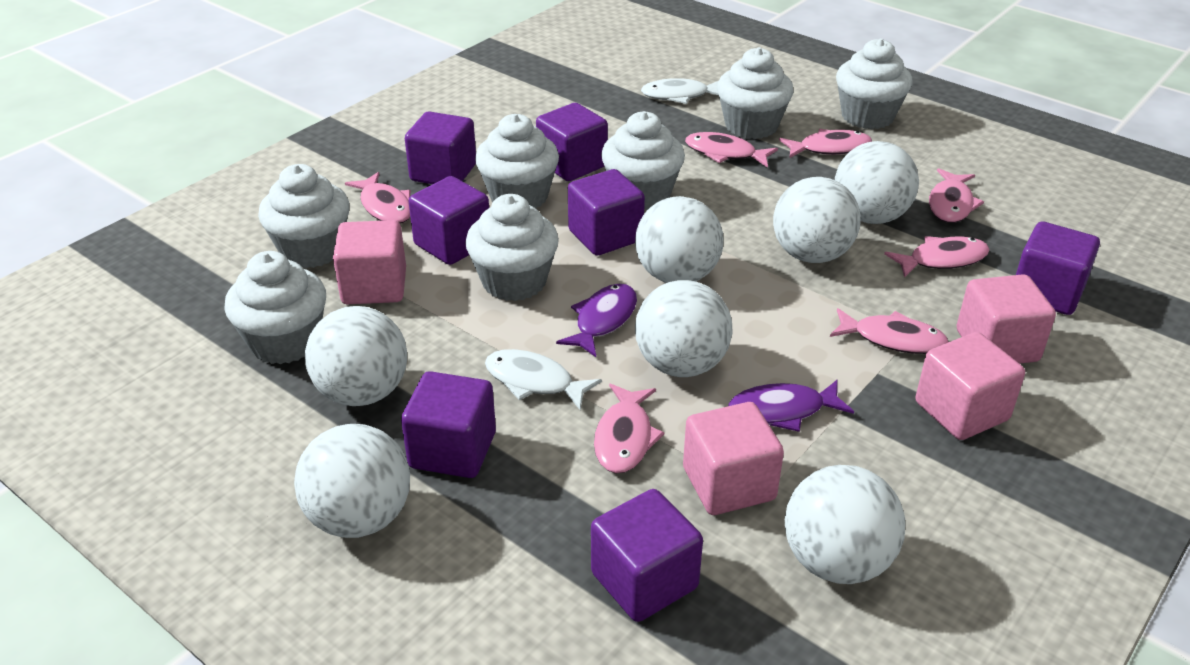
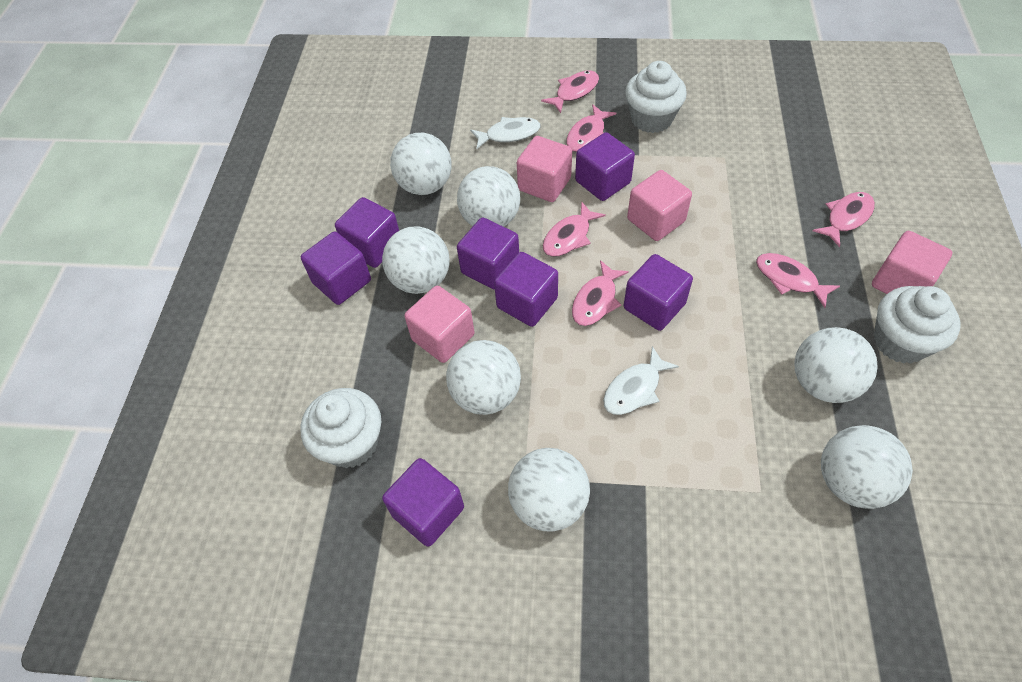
pink fish: [345,172,411,223] [594,384,665,473] [685,132,778,168] [779,129,872,158] [830,308,949,354] [884,236,990,278] [929,168,984,223] = 7 -> [541,71,599,113] [543,202,606,257] [566,104,616,152] [572,260,629,326] [756,253,840,308] [812,192,875,247] = 6
purple fish: [556,284,637,357] [728,380,854,432] = 2 -> none = 0
white cupcake: [224,251,326,364] [258,164,350,268] [465,194,559,301] [475,114,559,208] [601,111,685,210] [717,47,794,139] [836,38,913,129] = 7 -> [300,388,381,468] [625,61,687,133] [874,286,961,364] = 3

